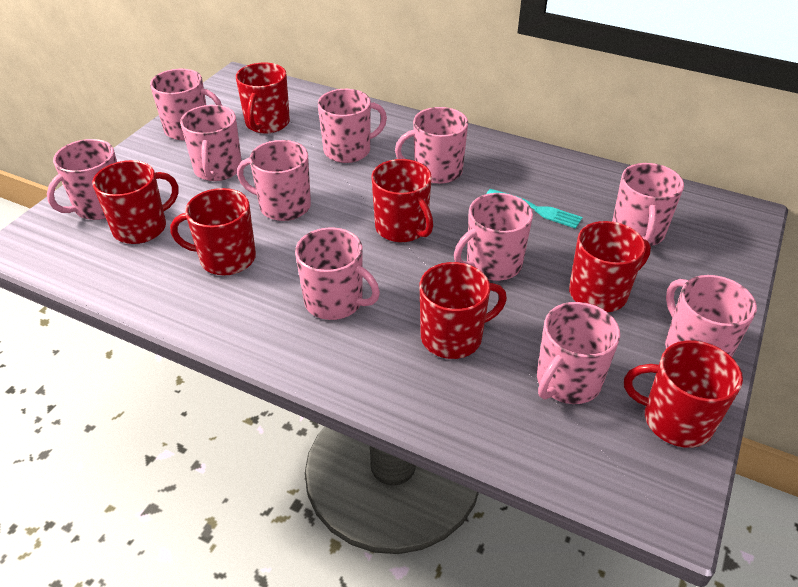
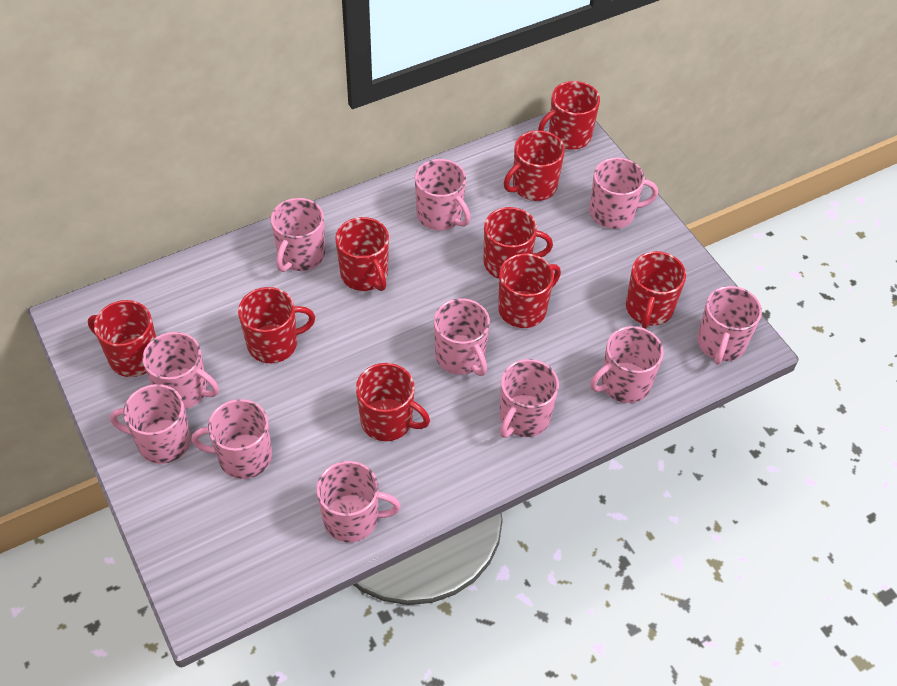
red mug: [92,160,179,244] [170,188,256,275] [236,62,290,134] [371,159,433,242] [419,262,507,359] [569,221,651,312] [624,340,743,448] = 7 -> [88,300,156,377] [238,287,315,363] [335,217,389,291] [356,363,430,441] [484,207,553,279] [498,253,561,328] [504,130,565,201] [538,81,600,150] [626,251,686,329] = 9
turquoise fork: [486,189,582,229] = 1 -> none = 0

